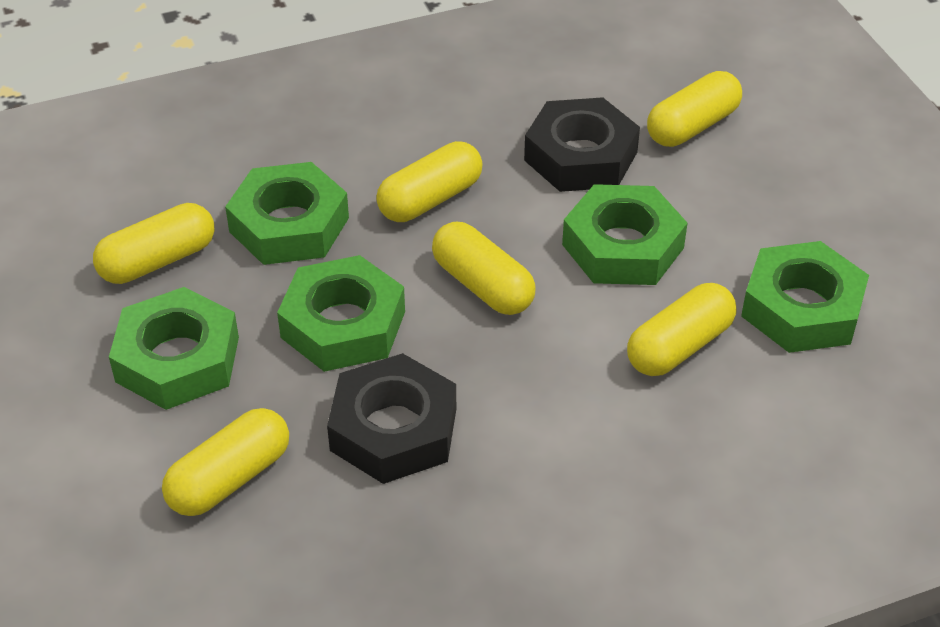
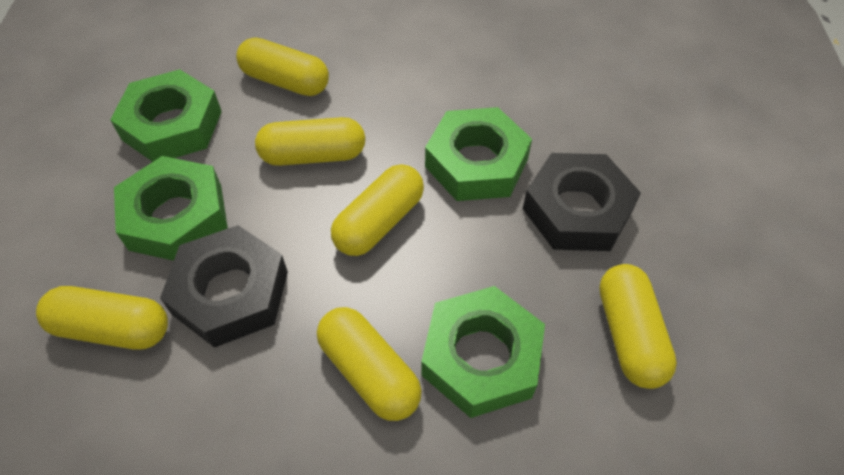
green nut: [109,287,239,410] [225,162,349,265] [277,255,405,372] [562,184,688,285] [741,241,869,353] = 5 -> [110,69,222,162] [114,156,228,261] [421,286,545,418] [425,107,532,201] = 4

